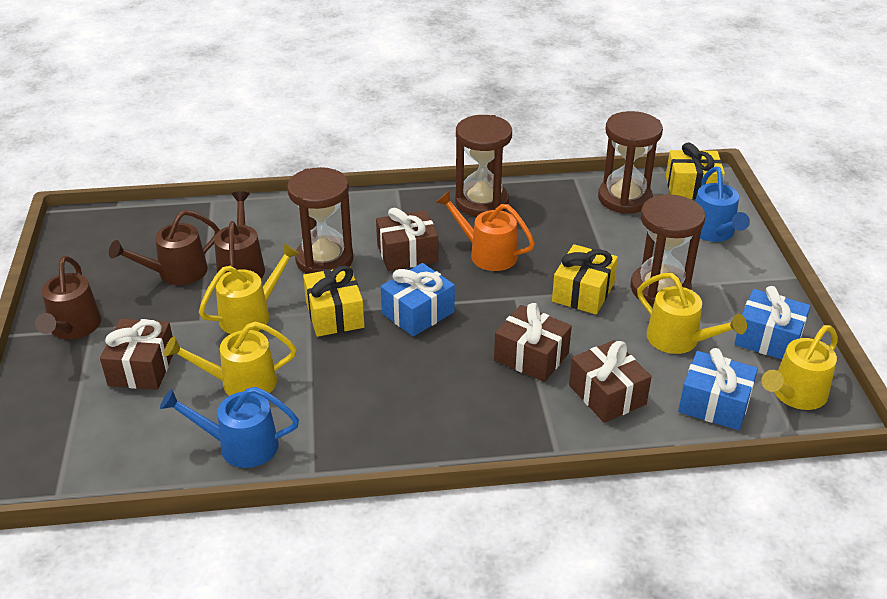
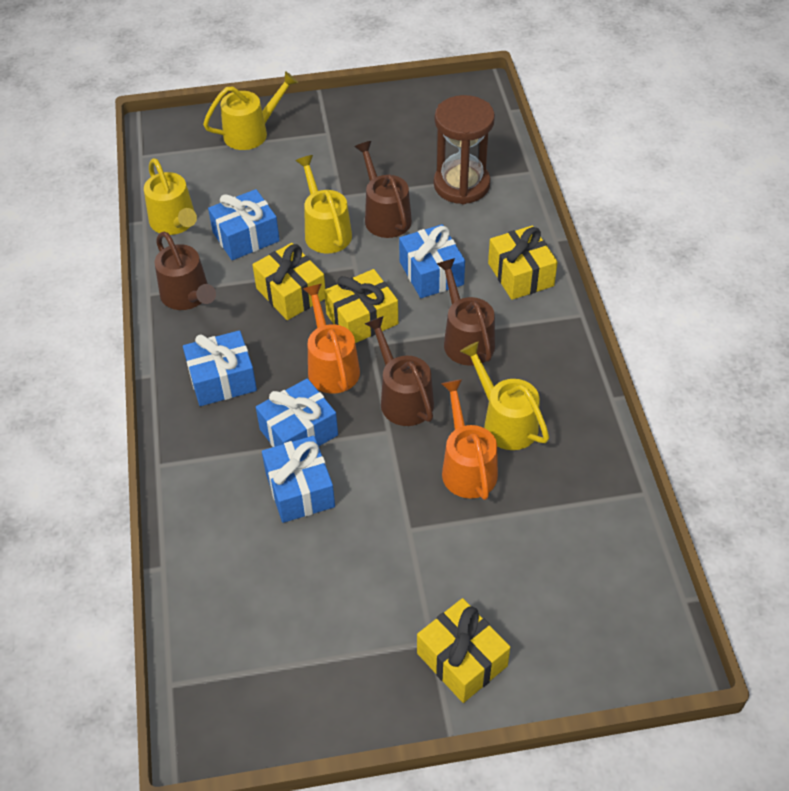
blue gift: [381,263,455,337] [678,348,758,430] [734,286,811,359] = 3 -> [183,330,257,406] [208,189,280,260] [256,378,338,447] [262,436,335,523] [399,224,465,298] = 5
blue watering can: [160,387,299,468] [695,167,750,242] = 2 -> none = 0
brown gift: [100,319,173,390] [376,208,438,271] [494,303,572,382] [569,340,652,423] = 4 -> none = 0
brown hourglass: [287,167,353,274] [455,115,512,217] [598,111,663,214] [631,194,705,306] = 4 -> [434,95,495,204] = 1
brown watering can: [35,256,102,339] [109,210,220,285] [214,191,265,278] = 3 -> [154,231,216,310] [355,141,412,238] [365,316,434,426] [437,258,495,366] = 4
orange watering can: [436,191,535,271] = 1 -> [303,284,360,394] [441,379,498,500] = 2
yellow gift: [303,265,365,337] [552,244,618,315] [666,143,725,200] = 3 -> [252,243,325,320] [324,269,398,343] [417,598,510,703] [488,226,558,300] = 4

